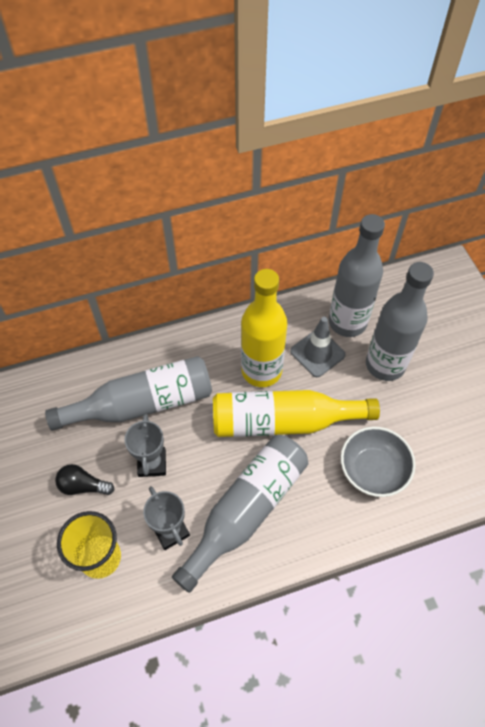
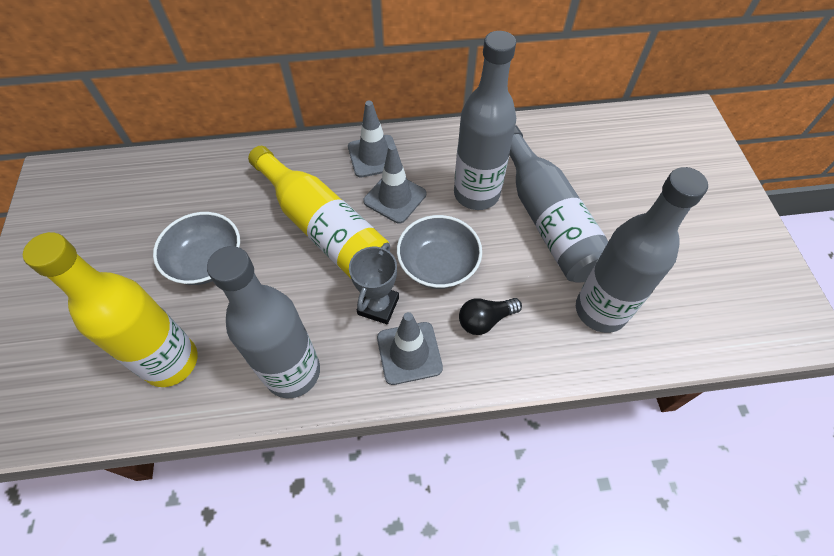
grey bowl: [341,427,416,497] = 1 -> [153,212,240,285] [397,215,482,289] = 2
grey traffic cone: [290,317,346,377] = 1 -> [348,101,395,177] [363,144,426,224] [377,312,443,385] = 3
grey trophy: [124,414,166,477] [143,486,190,550] = 2 -> [349,243,399,324] = 1
yellow cup: [57,511,121,579] = 1 -> none = 0

